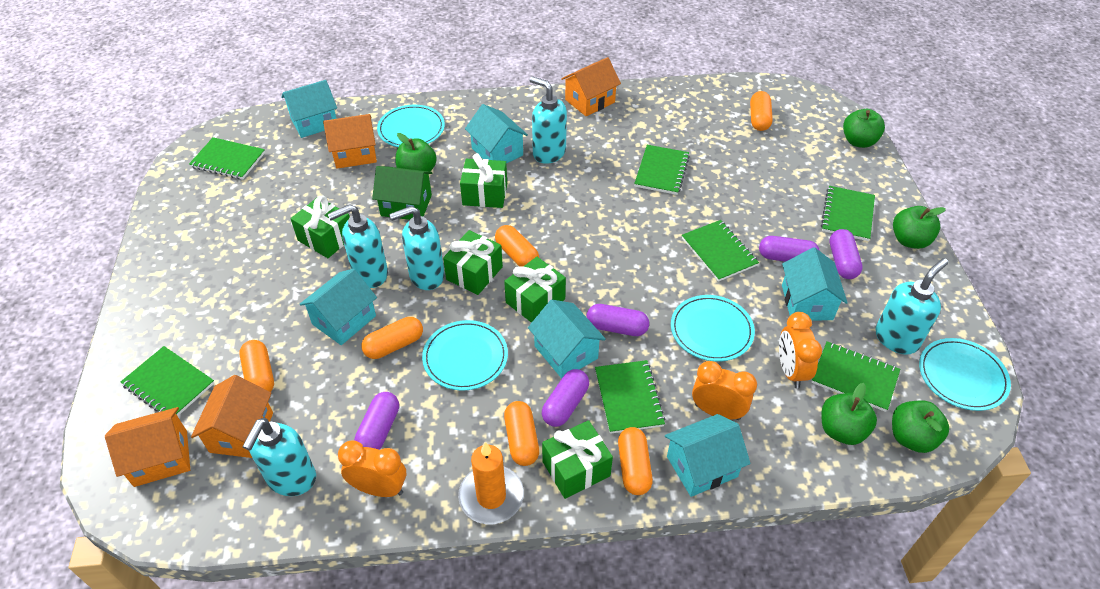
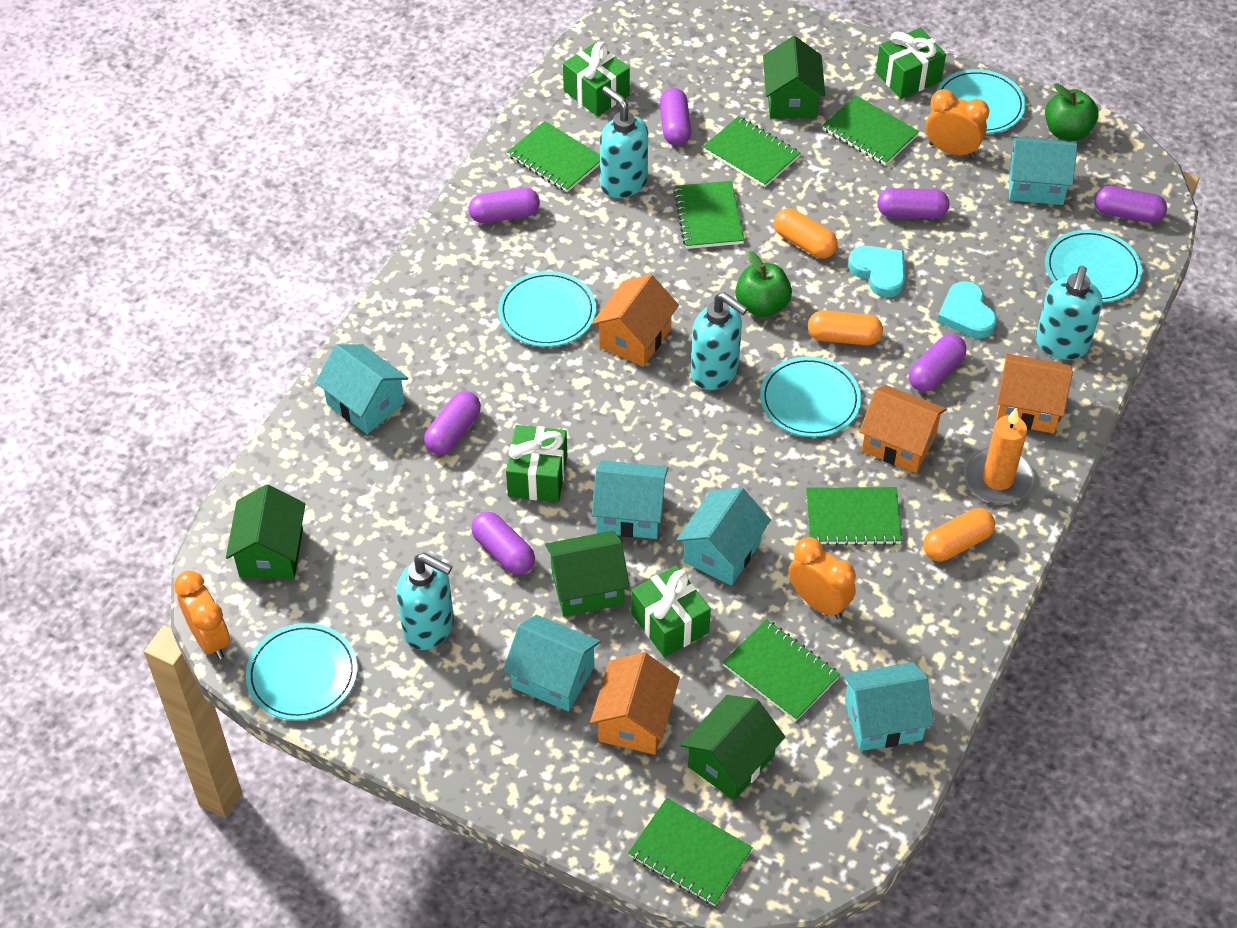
green apple: [395,133,437,172] [822,383,877,445] [843,109,885,148] [892,400,949,453] [893,206,946,249] = 5 -> [735,251,792,317] [1045,83,1099,141] = 2
green gift: [291,196,350,258] [443,230,503,295] [460,153,507,208] [504,257,566,323] [542,420,613,499] = 5 -> [506,425,567,502] [563,42,630,116] [631,565,711,657] [876,28,946,99] = 4
green house: [372,166,432,220] = 1 -> [226,484,305,579] [545,530,630,616] [681,695,785,800] [763,36,825,118] = 4
orange capsule: [239,340,274,392] [361,317,423,359] [495,225,539,267] [504,401,539,466] [618,427,653,495] [750,91,773,131] = 6 -> [774,208,838,258] [808,310,883,345] [923,508,995,561] = 3
purple capsule: [354,392,399,450] [542,369,589,427] [586,304,649,336] [759,236,820,262] [830,229,863,279] = 5 -> [424,391,481,455] [469,188,540,223] [471,512,535,575] [660,88,691,145] [877,188,949,219] [909,334,967,392] [1094,186,1167,223] = 7
turquoise heart: none = 0 -> [848,246,905,297] [937,281,997,338] = 2
turquoise plate: [377,105,445,147] [422,320,508,391] [671,295,755,362] [919,338,1011,411] = 4 -> [246,623,357,720] [498,271,596,347] [760,357,861,437] [936,69,1026,134] [1045,230,1142,303] = 5
turquoise soap dispenser: [242,418,316,496] [328,204,388,288] [389,206,444,290] [529,76,567,164] [875,258,948,355] = 5 -> [396,553,454,650] [600,86,648,198] [691,292,748,390] [1036,266,1102,360] = 4

